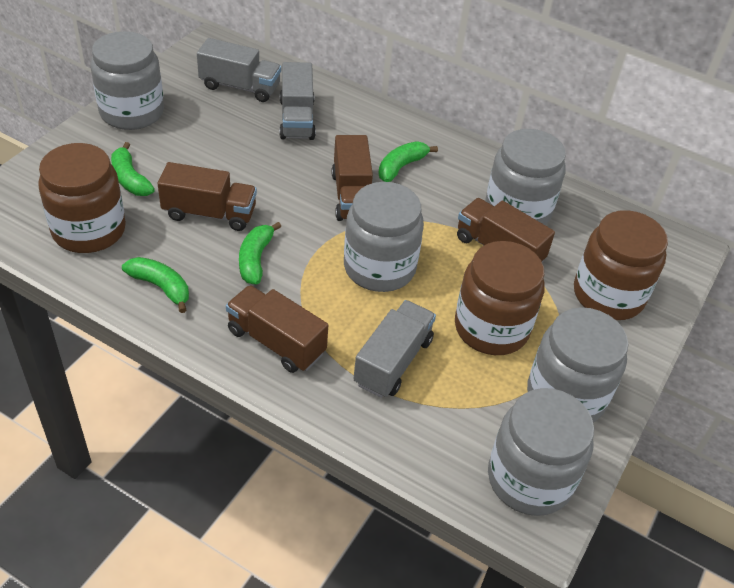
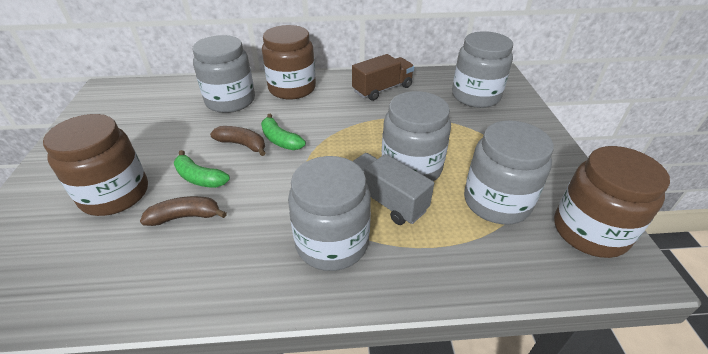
brown banana: none = 0 -> [140,196,227,226] [210,126,265,156] = 2
brown truck: [158,162,257,231] [226,285,328,373] [332,135,373,221] [457,198,555,263] = 4 -> [352,54,414,101] = 1
green banana: [111,142,155,196] [122,257,189,313] [239,222,281,285] [378,142,438,182] = 4 -> [174,150,230,188] [261,114,306,150] = 2
grey truck: [197,38,281,102] [279,62,316,140] [354,300,436,398] = 3 -> [353,153,434,225] = 1

